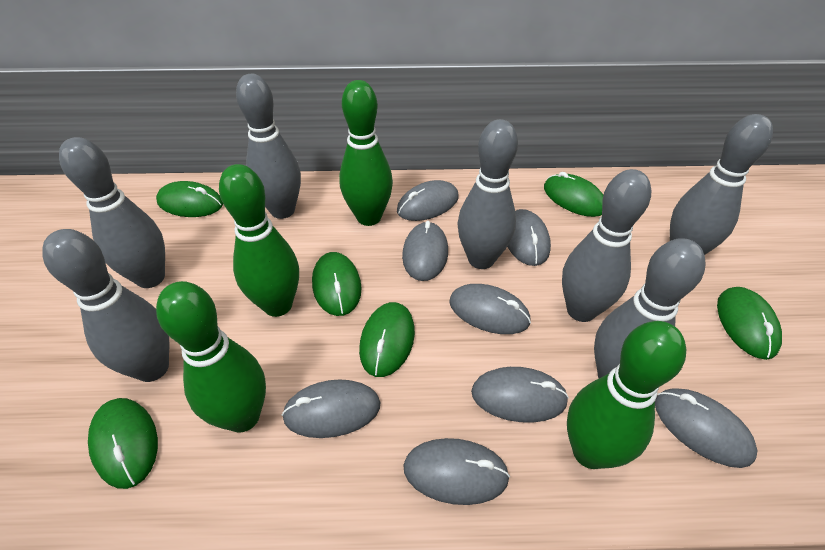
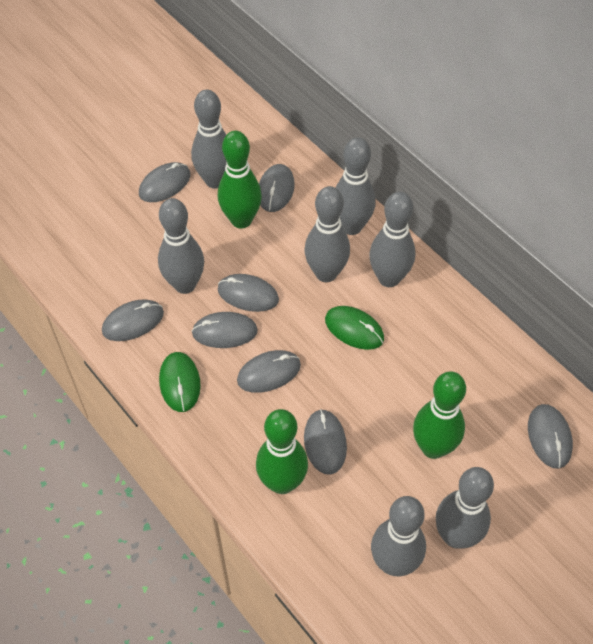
green bowling pin: [156,281,266,433] [219,164,299,317] [339,80,393,226] [567,321,686,469] = 4 -> [218,131,262,229] [256,409,308,494] [413,371,466,459] = 3
green mouse: [88,398,158,489] [156,181,223,217] [312,252,362,316] [359,302,415,377] [544,172,603,217] [717,287,782,360] = 6 -> [159,352,201,412] [325,306,384,350] = 2

